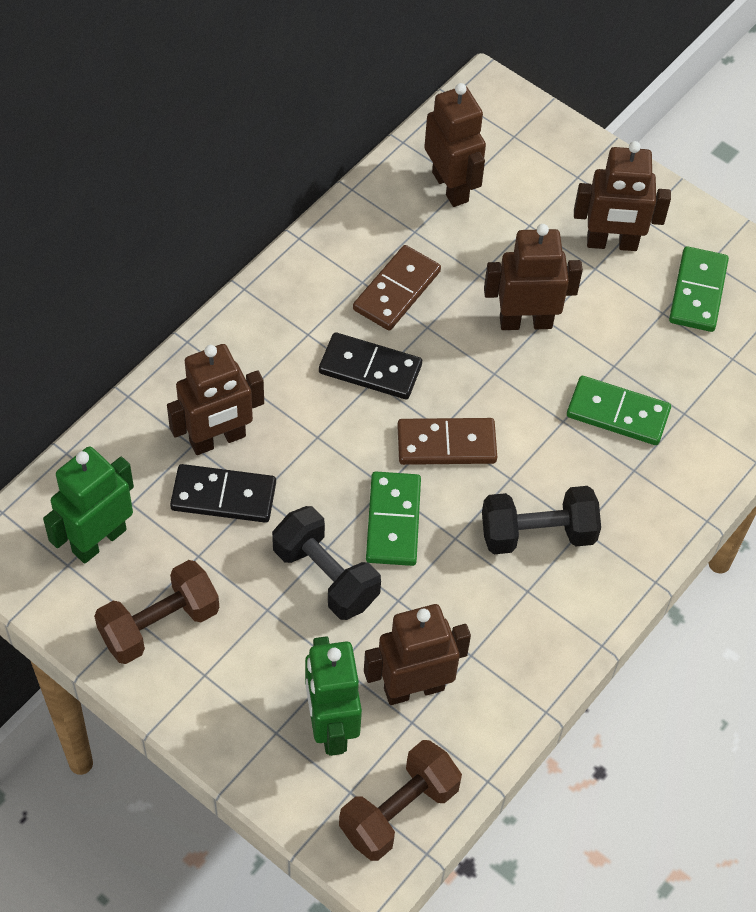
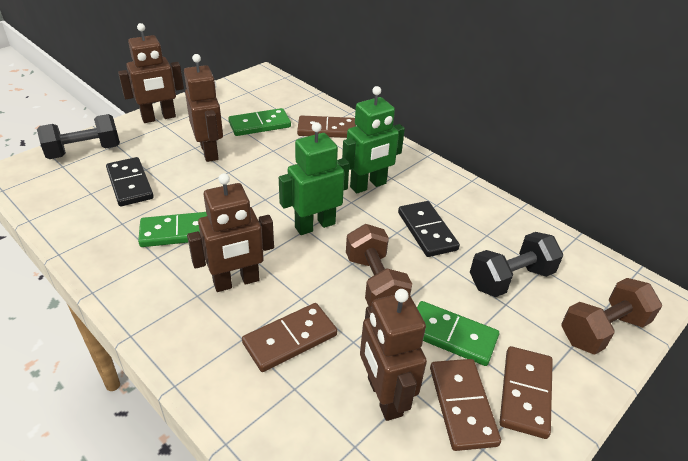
brown domino: [353,245,441,331] [397,418,497,465] = 2 -> [242,303,337,372] [297,115,356,138] [430,359,501,451] [500,346,553,439] = 4
brown robot: [167,344,264,455] [364,604,471,705] [424,83,486,207] [484,224,583,330] [574,141,671,251] = 5 -> [118,23,184,123] [184,54,223,162] [187,173,274,292] [360,289,427,421] = 4

